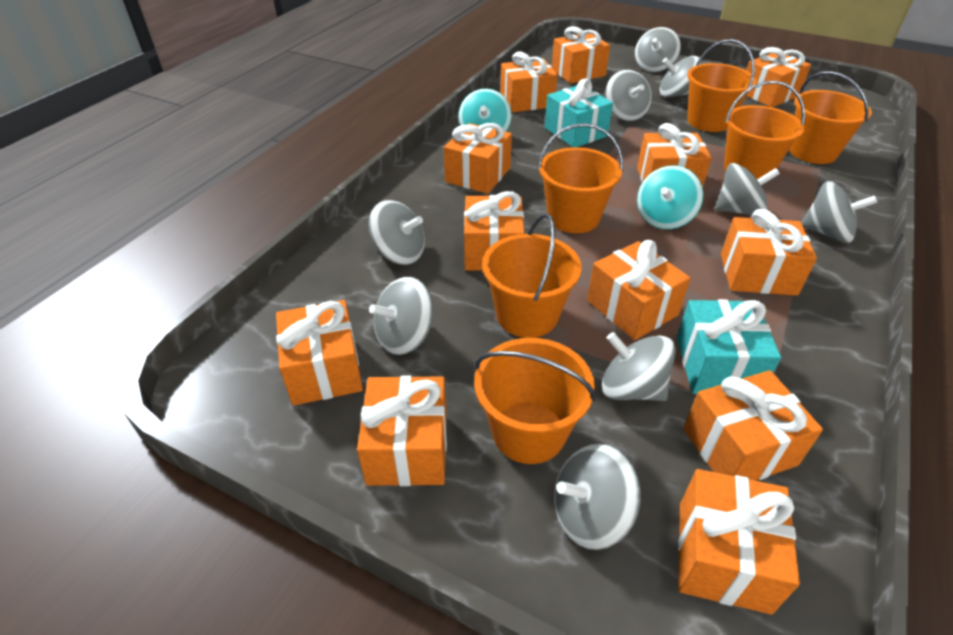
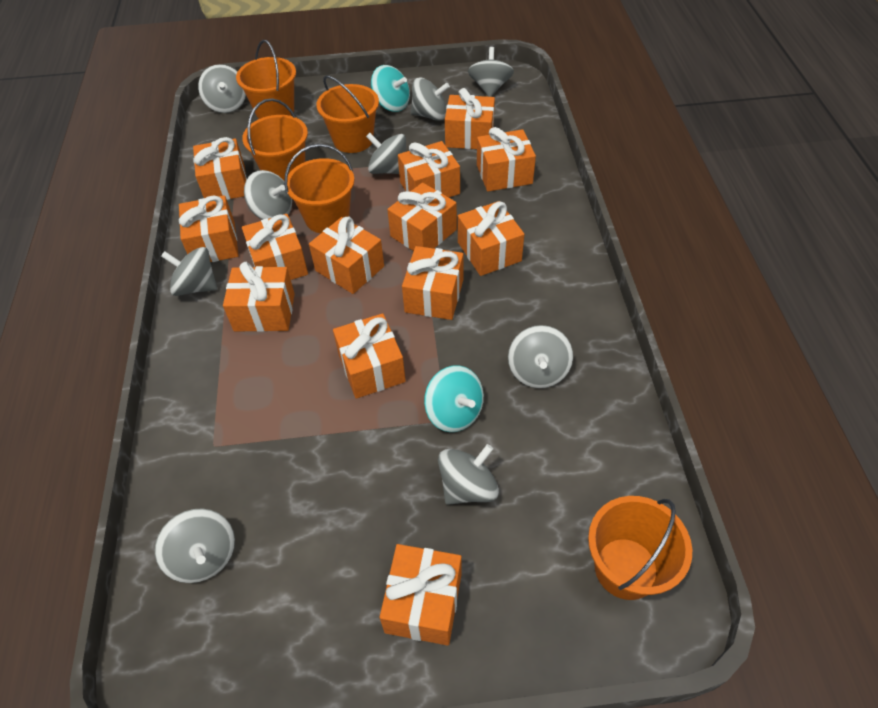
orange bucket: [474,338,596,464] [482,213,582,338] [538,123,623,233] [687,39,756,132] [724,80,805,179] [789,71,872,164] = 6 -> [236,40,296,119] [242,98,308,181] [284,144,354,233] [317,75,379,153] [588,496,692,600] = 5
orange gift: [276,300,363,406] [357,375,447,486] [444,123,512,194] [464,191,524,271] [500,52,558,113] [552,26,610,83] [587,240,691,340] [637,123,712,187] [678,469,800,614] [683,370,823,481] [721,209,817,296] [746,47,811,107] = 12 -> [179,195,239,262] [193,137,247,200] [223,262,295,332] [242,214,308,280] [309,217,384,294] [333,313,406,399] [380,544,462,646] [387,183,457,251] [398,141,460,197] [402,246,463,320] [445,88,495,149] [458,201,524,276] [477,127,536,192] = 13
turquoise gift: [545,78,613,147] [676,299,781,394] = 2 -> none = 0

